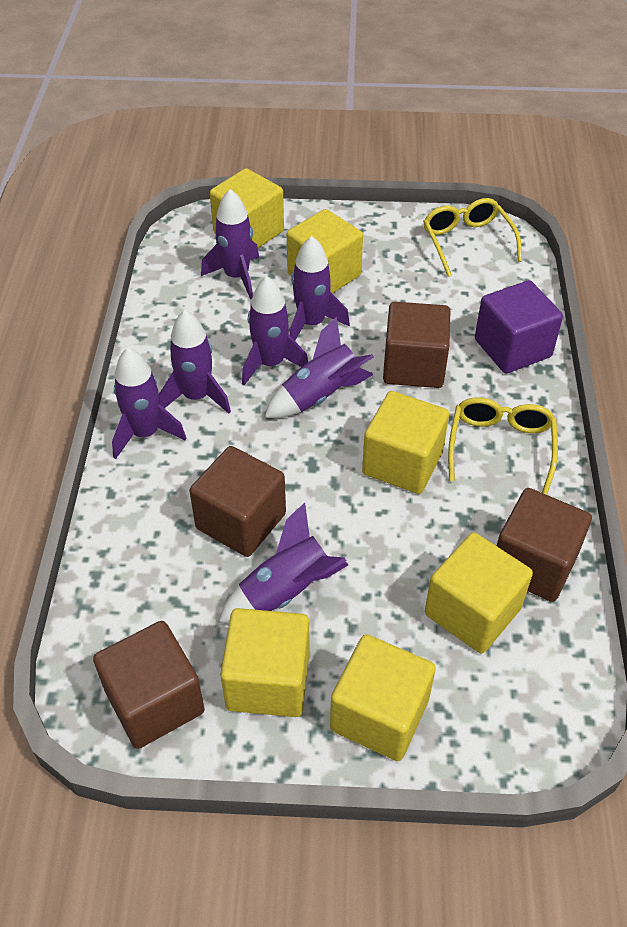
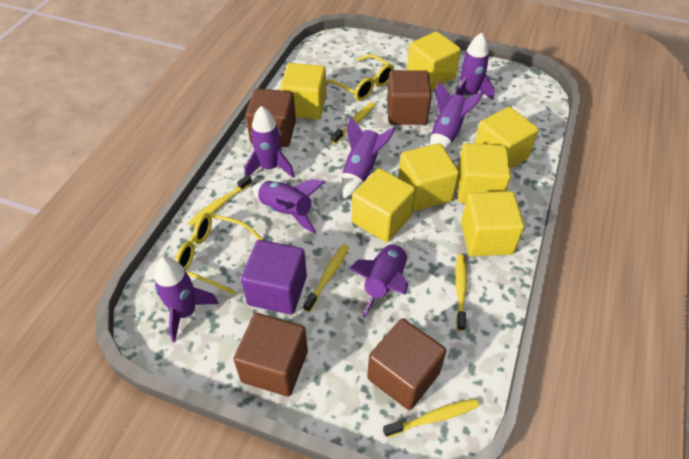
yellow cube: [210,168,284,248] [220,608,310,717] [287,209,363,293] [330,634,436,761] [362,391,449,494] [425,532,533,654] = 6 -> [280,63,326,120] [352,168,415,242] [398,143,459,211] [407,31,461,90] [457,143,511,203] [461,191,524,256] [475,107,538,169] = 7
yellow toothbrush: none = 0 -> [188,175,252,227] [303,244,349,312] [331,102,376,144] [383,398,479,437] [455,255,467,331] = 5

